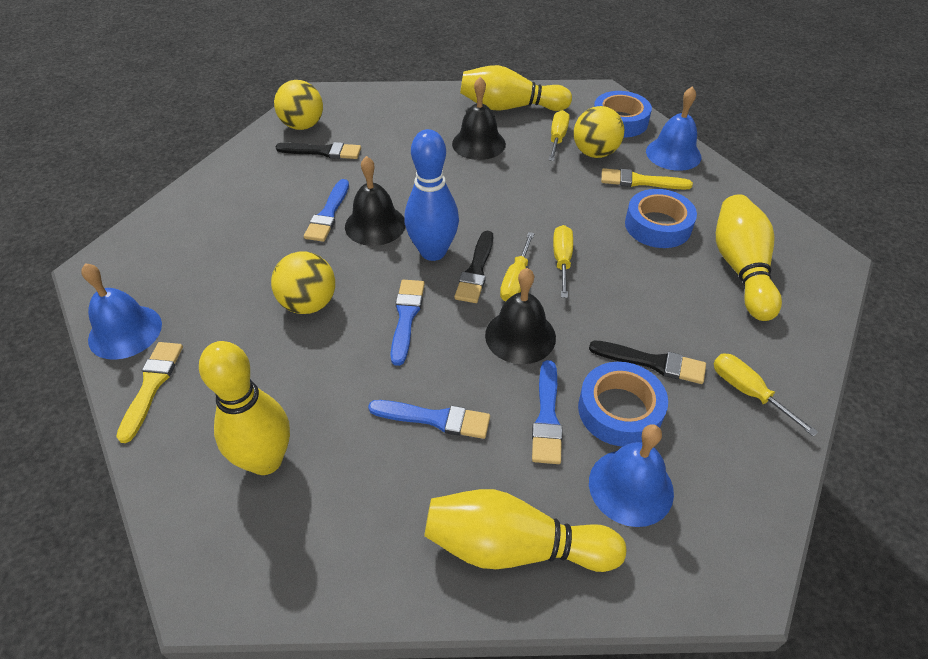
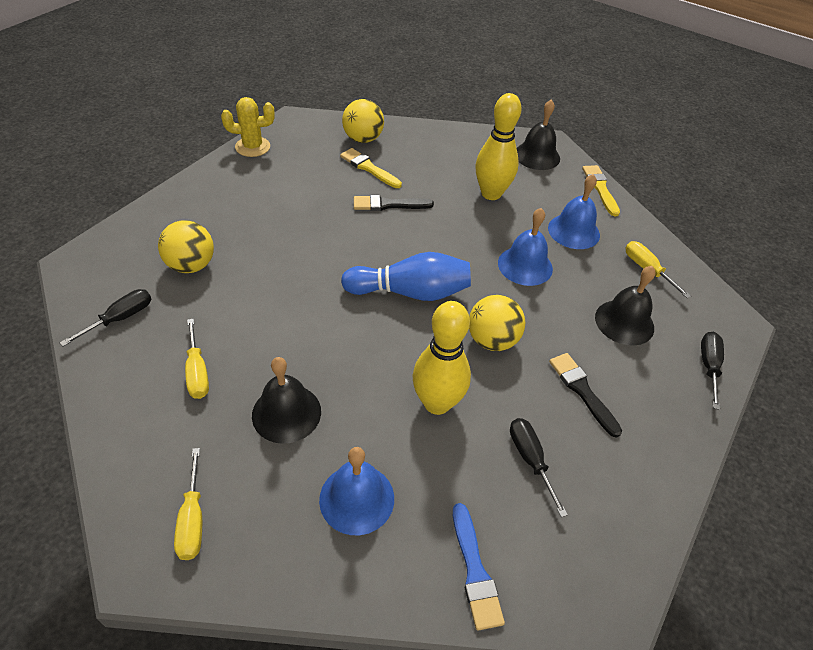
black brush: [276,142,361,159] [454,231,493,303] [589,340,706,384] = 3 -> [354,195,434,211] [549,353,622,438] = 2
black screwdriver: none = 0 -> [60,289,151,347] [510,418,568,517] [701,332,724,410] = 3
blue brush: [304,179,349,242] [368,400,490,439] [390,280,425,366] [532,360,562,464] = 4 -> [453,503,505,631] = 1
blue tape: [578,362,668,446] [594,91,652,137] [625,189,697,248] = 3 -> none = 0
yellow bowling pin: [199,341,290,475] [424,489,626,572] [460,65,572,111] [716,195,782,321] = 4 -> [413,301,471,415] [475,93,522,200] = 2
yellow cactus: none = 0 -> [221,97,275,157] = 1
yellow screwdriver: [500,232,535,302] [549,110,570,161] [553,225,573,298] [713,353,818,436] = 4 -> [174,448,202,560] [185,319,209,399] [625,241,691,298] = 3

